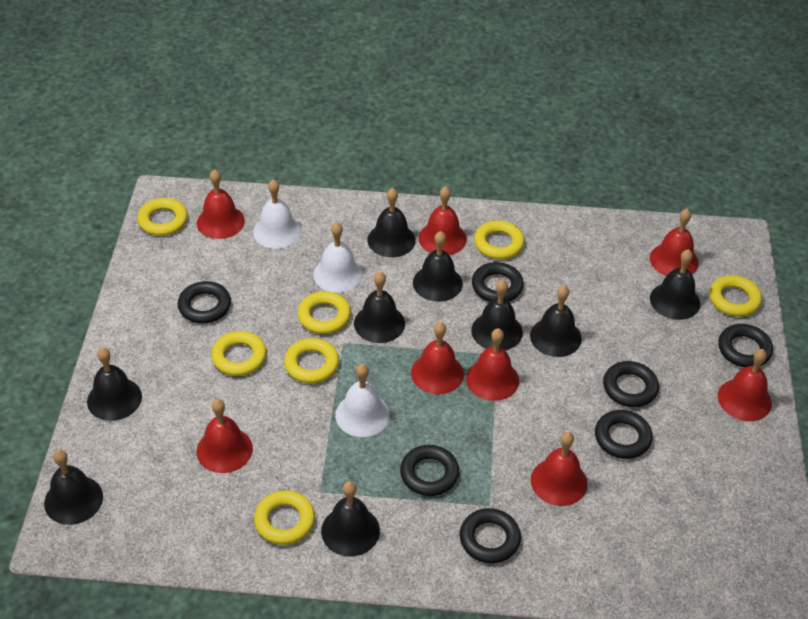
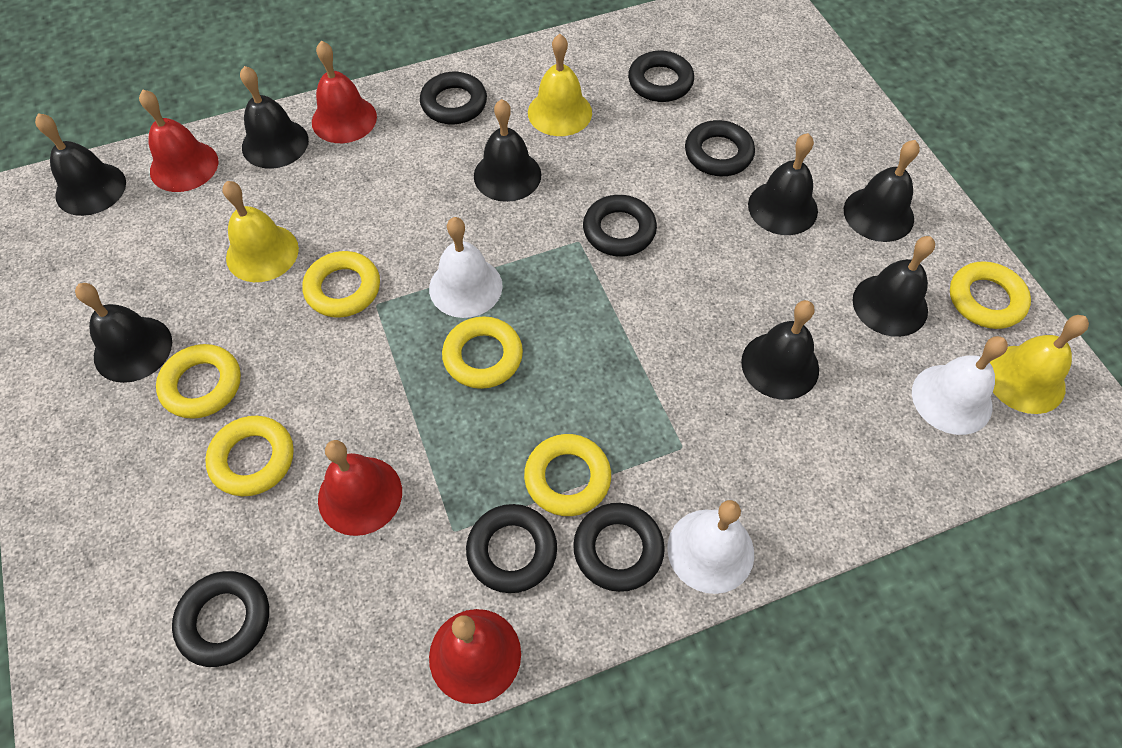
black bell: [44,450,103,525] [87,347,142,421] [321,481,380,556] [354,272,405,343] [367,188,416,257] [413,231,463,302] [471,280,523,350] [530,285,582,357] [650,249,700,320] = 9 -> [35,113,126,216] [75,283,172,383] [240,66,309,169] [474,99,541,202] [741,300,819,400] [748,133,818,235] [844,140,920,242] [852,236,935,337] = 8
red bell: [197,169,245,239] [197,399,253,473] [411,322,464,394] [419,186,467,255] [466,328,519,401] [531,432,588,506] [650,209,699,276] [718,349,772,421] = 8 -> [139,90,218,192] [312,41,377,143] [318,440,402,536] [429,609,521,704] = 4
yellow bell: none = 0 -> [223,181,299,282] [528,34,592,136] [989,315,1089,414] = 3
yellow ring: [137,198,188,236] [211,331,266,376] [254,491,315,545] [284,338,339,383] [298,291,351,334] [474,221,525,259] [709,275,762,317] = 7 -> [156,344,241,419] [205,416,294,496] [302,251,380,317] [442,316,523,389] [524,434,611,516] [950,261,1031,329] = 6

